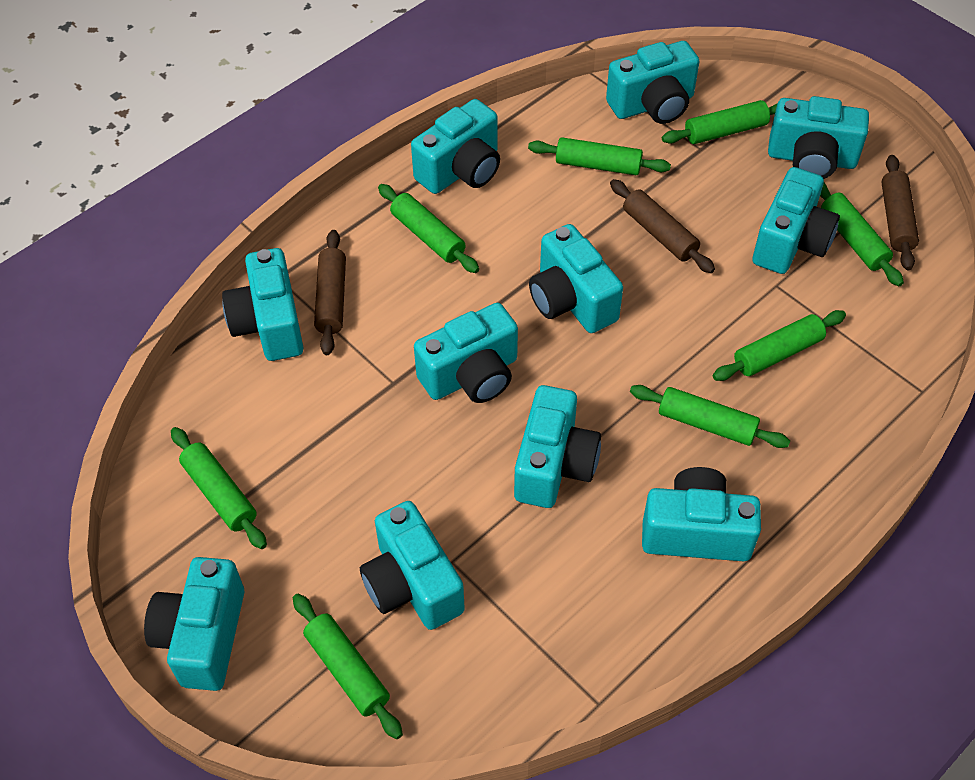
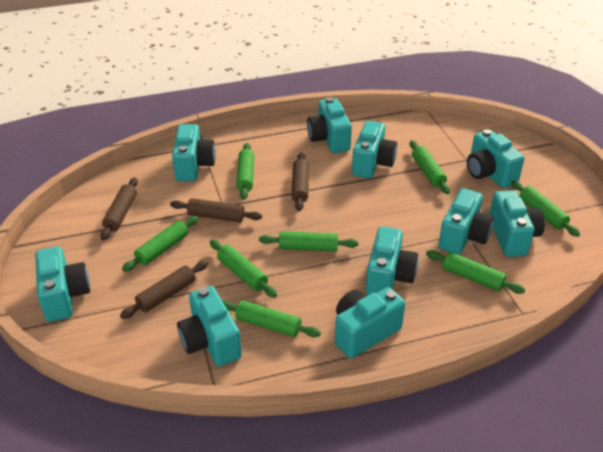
brown rolling pin: [314,230,346,355] [610,179,715,273] [881,155,919,270] = 3 -> [101,177,138,240] [120,261,208,319] [170,198,262,222] [291,152,309,211] = 4
turquoise camera: [144,557,244,691] [222,248,304,361] [360,501,465,630] [411,99,500,194] [414,303,518,403] [514,385,601,508] [529,224,623,333] [606,41,699,124] [642,467,761,561] [752,167,840,274] [768,96,869,179] = 11 -> [35,246,90,322] [172,124,216,181] [177,286,242,366] [307,97,352,153] [335,287,405,358] [352,121,397,178] [365,226,418,295] [438,188,494,255] [467,129,524,188] [489,190,545,257] = 10

